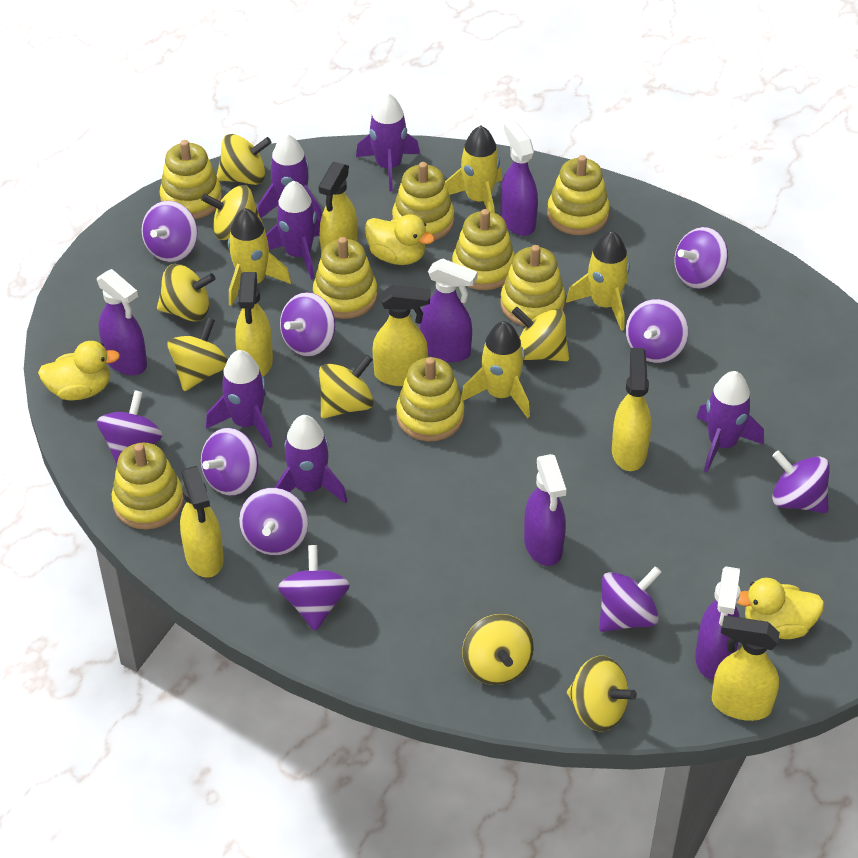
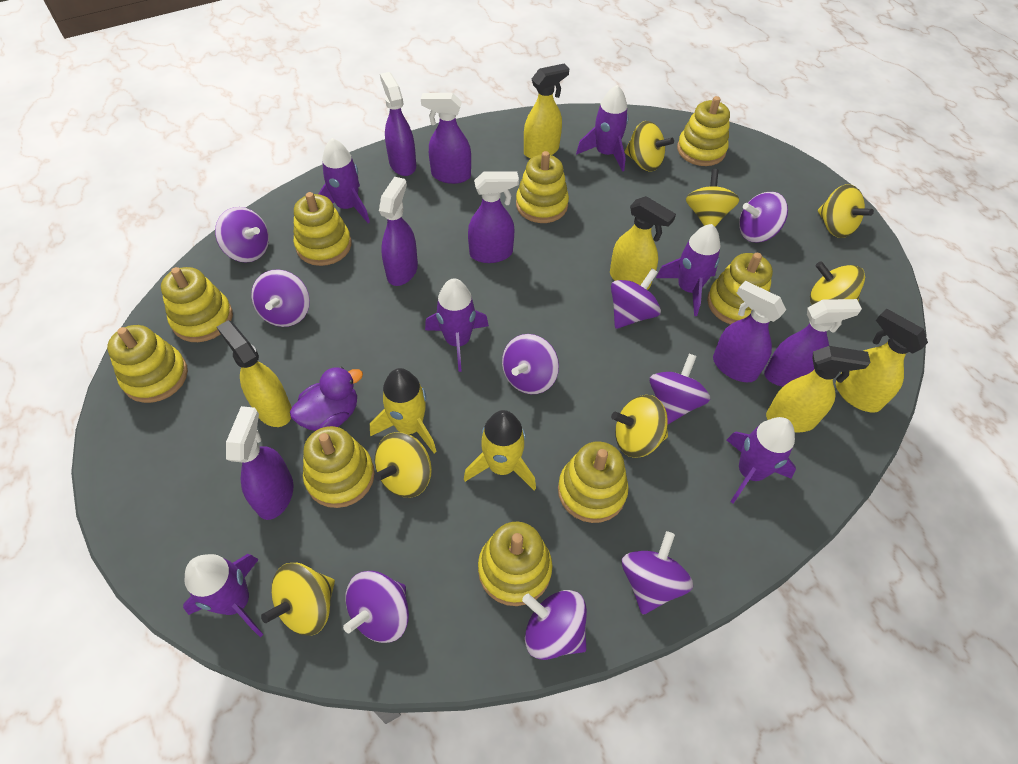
purple duck: none = 0 -> [290,367,363,431] = 1
purple spinning top: [97,390,162,464] [142,201,198,262] [201,428,258,496] [239,488,308,555] [278,545,350,631] [280,292,335,356] [599,566,662,632] [626,299,688,363] [674,227,728,289] [772,450,830,513] = 10 -> [215,207,269,263] [251,269,310,327] [343,571,409,643] [502,334,559,394] [522,590,587,660] [611,269,661,329] [622,531,693,614] [650,354,710,425] [739,192,788,242] = 9
purple spray bottle: [97,269,147,375] [420,258,478,362] [501,121,538,236] [524,454,566,566] [695,566,740,680] = 5 -> [226,406,294,520] [379,177,418,286] [380,72,416,176] [421,93,471,184] [468,171,519,263] [713,281,786,382] [764,299,862,387] = 7
yellow duck: [38,341,120,401] [365,214,435,265] [737,578,824,639] = 3 -> none = 0
yellow rocket: [228,208,291,306] [445,126,502,213] [461,321,530,418] [566,231,630,331] = 4 -> [370,368,437,453] [464,410,536,490] = 2
yellow spinning top: [157,264,215,321] [167,317,228,391] [201,185,264,240] [217,134,272,185] [319,354,373,419] [462,614,534,685] [512,307,569,361] [567,656,637,731] = 8 -> [261,563,335,635] [374,432,432,498] [611,395,668,458] [625,121,674,171] [686,169,739,227] [810,261,865,305] [818,184,874,238] = 7
yellow spray bottle: [180,466,224,578] [235,272,273,376] [318,162,357,254] [372,285,430,386] [612,348,651,471] [712,616,780,721] = 6 -> [217,320,292,427] [524,64,569,159] [610,196,676,290] [766,346,871,432] [836,309,928,413] = 5
yellow stacking toy: [112,443,184,529] [159,140,222,219] [313,237,377,319] [392,162,454,240] [396,357,464,441] [452,209,515,290] [500,245,565,326] [547,155,610,235] = 8 -> [107,325,188,403] [161,267,233,342] [294,192,351,266] [303,426,375,508] [478,521,552,606] [516,151,569,223] [558,441,628,523] [677,96,730,166] [707,253,773,324] = 9

